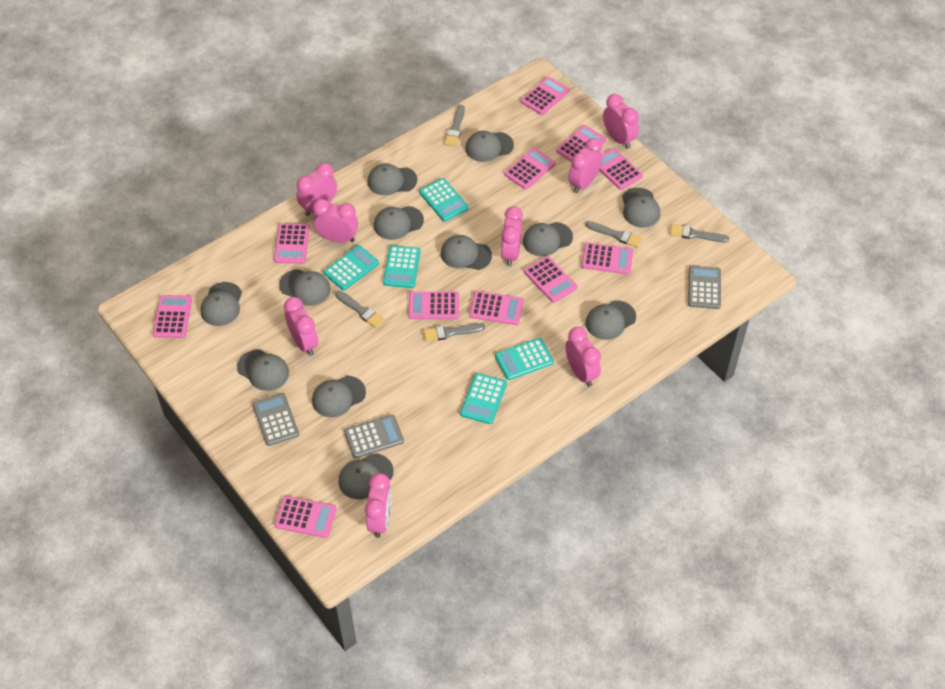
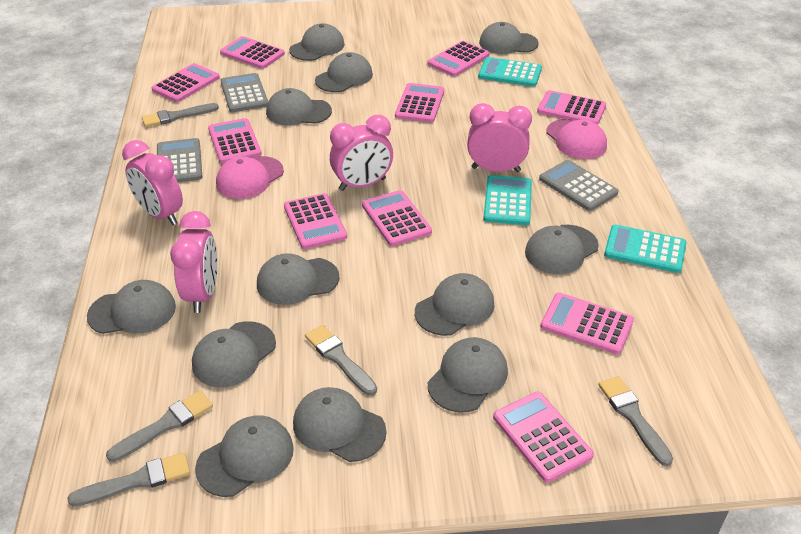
pink calculator: [153,295,192,338] [274,223,310,264] [275,496,337,538] [408,291,459,319] [469,291,524,325] [504,148,555,189] [521,77,569,115] [524,256,577,303] [556,125,606,161] [581,242,633,275] [599,148,643,190] = 11 -> [152,63,220,102] [208,118,262,164] [220,36,285,69] [284,193,347,249] [362,190,432,246] [395,83,444,123] [427,41,489,76] [493,392,594,483] [537,90,606,125] [540,292,634,354] = 10
pink cap: none = 0 -> [216,156,284,199] [546,119,607,159] = 2
pink clock: [284,297,318,356] [296,163,337,216] [313,199,358,242] [365,473,392,538] [501,206,523,266] [565,327,601,387] [568,138,602,193] [603,94,639,149] = 8 -> [122,140,183,225] [170,211,218,313] [330,115,393,191] [467,103,532,172] = 4
turquoise calculator: [323,245,379,290] [383,245,421,288] [419,178,469,221] [460,373,507,424] [495,338,554,380] = 5 -> [478,57,542,87] [483,175,532,225] [604,224,686,273] = 3

